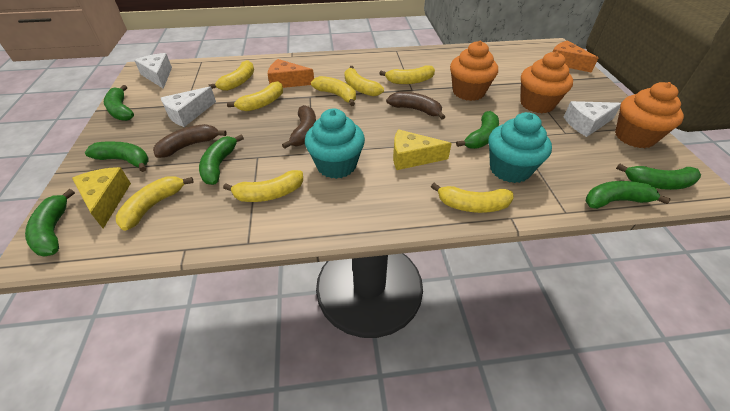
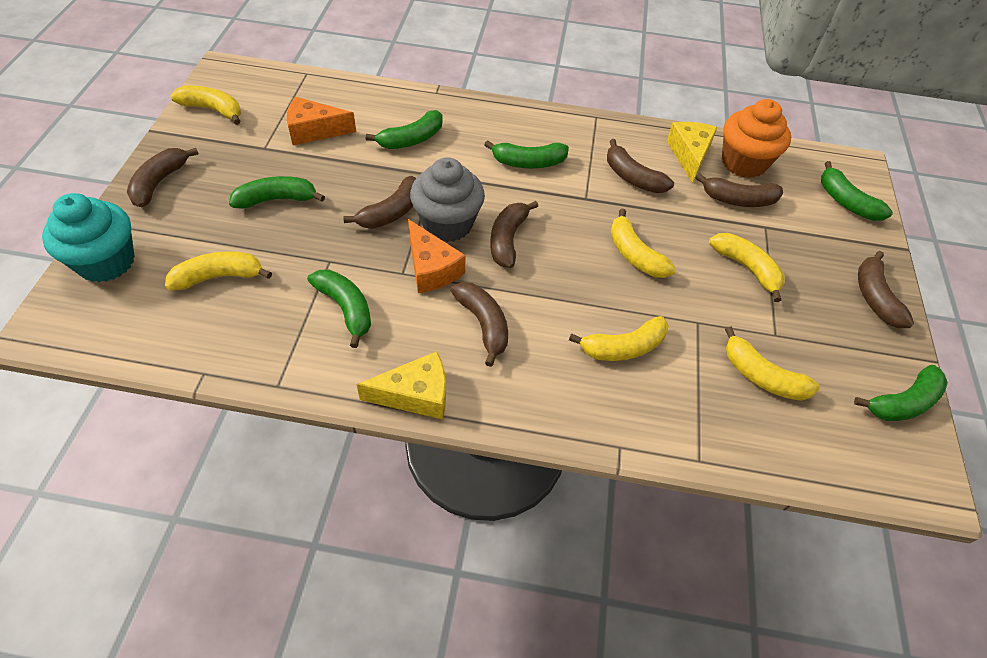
brown banana: [153,124,227,158] [282,105,316,149] [386,92,445,119] = 3 -> [127,148,199,207] [343,176,416,229] [450,282,508,367] [490,201,538,268] [607,139,674,193] [695,173,783,207] [858,251,914,328] = 7
green banana: [25,189,75,257] [85,141,148,172] [104,85,134,121] [199,135,244,185] [456,111,499,149] [586,181,671,209] [616,163,701,190] = 7 -> [229,176,325,209] [307,269,371,348] [366,110,443,149] [484,140,569,168] [821,161,893,221] [854,365,948,421] = 6
grey cupcake: none = 0 -> [410,157,485,242] = 1
orange cupcake: [450,41,498,101] [520,51,573,113] [615,82,684,148] = 3 -> [722,99,791,178] = 1
turquoise cupcake: [305,108,365,179] [488,112,552,183] = 2 -> [42,193,135,282] = 1
white cheese: [134,53,172,89] [161,86,216,127] [564,101,621,137] = 3 -> none = 0
yellow banana: [116,176,194,231] [208,60,254,91] [223,170,303,202] [227,81,283,111] [311,76,356,106] [344,66,384,97] [379,65,435,84] [431,183,514,213] = 8 -> [165,251,272,290] [170,85,241,125] [569,316,669,361] [610,208,676,278] [709,233,785,302] [725,326,820,401] = 6

